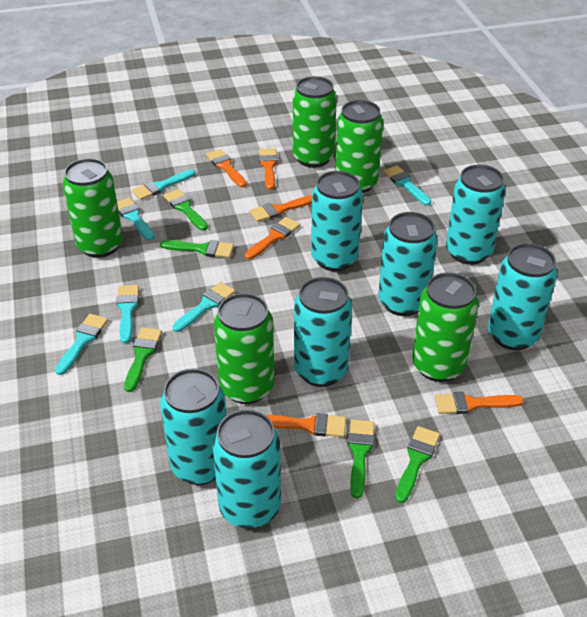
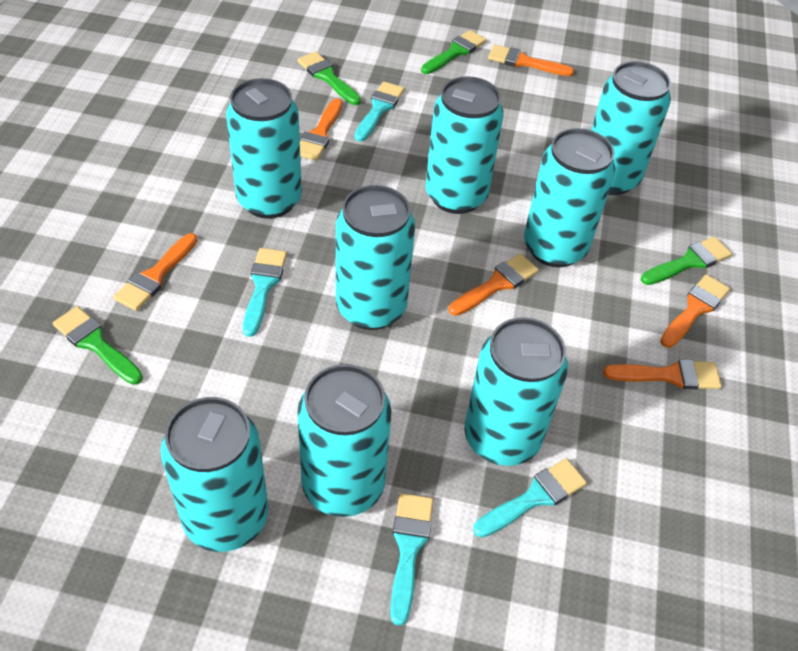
green brush: [124,327,162,392] [160,240,234,258] [164,189,208,231] [348,419,374,498] [395,426,440,503] = 5 -> [53,306,143,385] [297,51,361,105] [421,30,486,74] [641,237,732,285] = 4
green can: [63,158,123,258] [214,293,274,404] [293,76,337,168] [335,100,383,193] [412,272,479,382] = 5 -> none = 0
turquoise brush: [55,314,108,375] [116,285,139,343] [117,197,155,240] [132,170,195,200] [172,282,235,332] [383,165,432,206] = 6 -> [243,248,287,337] [355,81,405,142] [390,493,434,626] [473,458,587,538] = 4
turquoise can: [160,368,227,485] [213,409,281,529] [294,277,352,387] [311,171,363,271] [378,212,438,316] [446,165,506,265] [488,243,557,350] = 7 -> [161,397,268,552] [226,78,302,219] [297,364,392,517] [336,185,415,330] [426,76,504,214] [464,317,568,466] [524,128,615,267] [591,61,671,195] = 8

